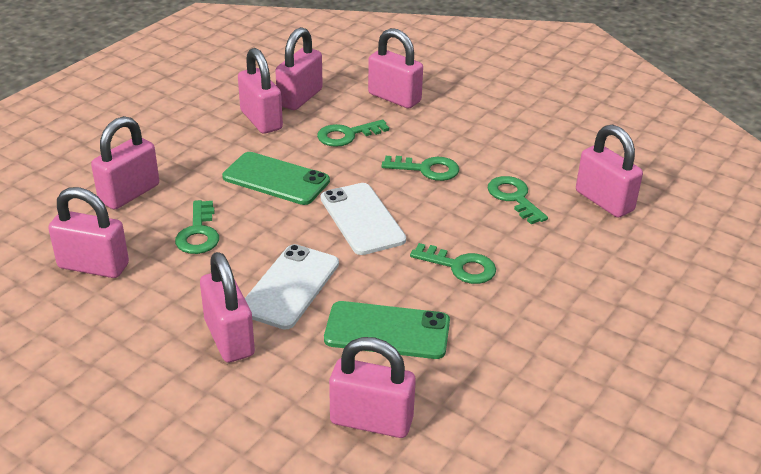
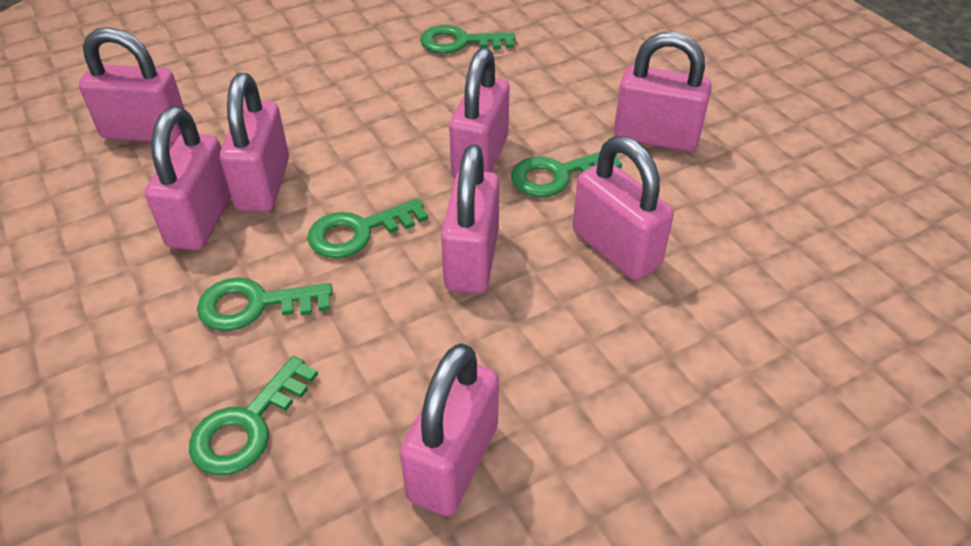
green phone: [222,152,330,205] [324,301,450,359] = 2 -> none = 0
white phone: [245,244,339,330] [321,183,406,255] = 2 -> none = 0

